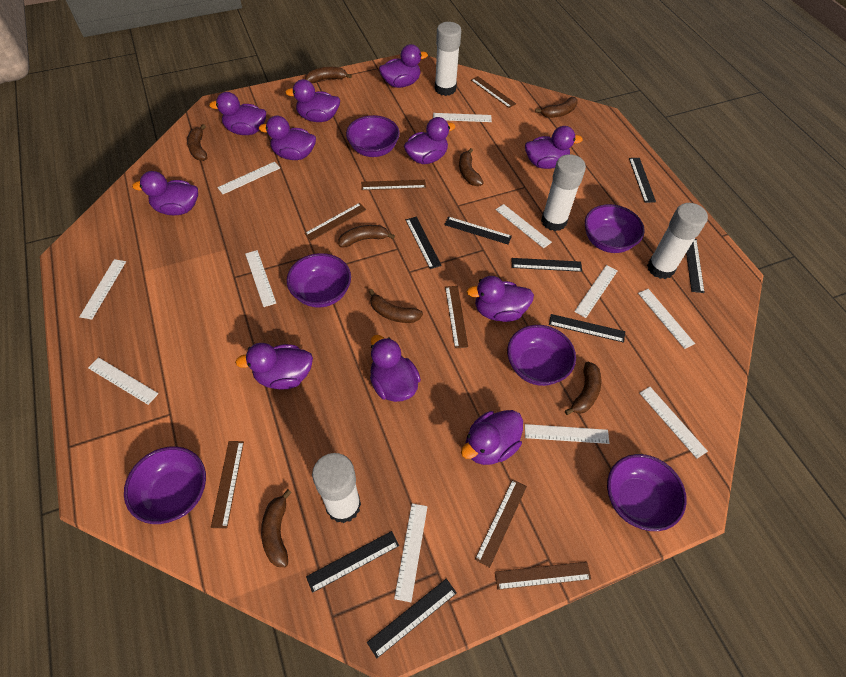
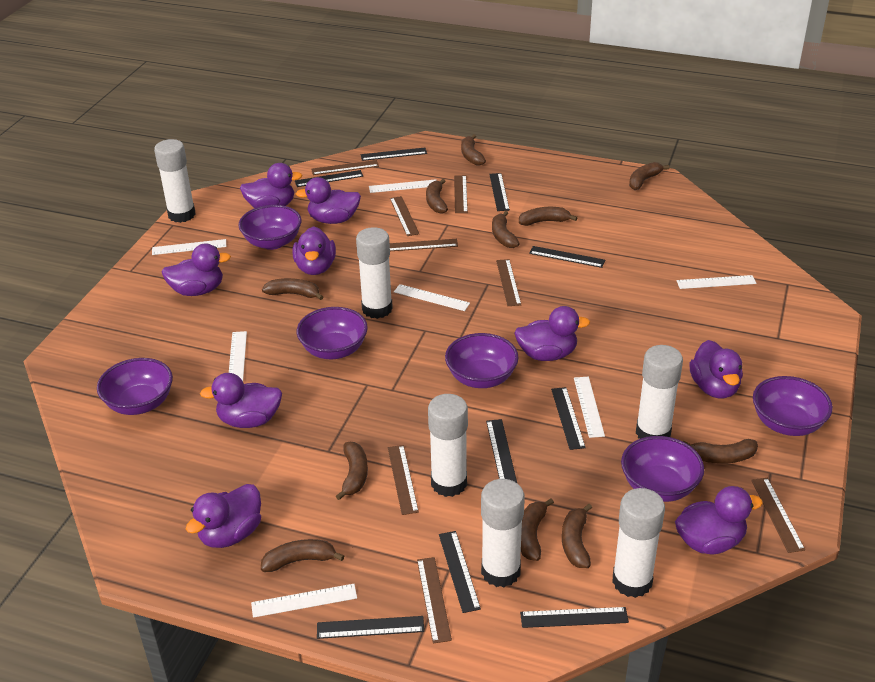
black ruler: [306,531,399,593] [367,579,457,658] [406,217,442,269] [444,216,512,244] [511,258,582,272] [549,314,625,343] [629,158,656,203] [686,239,705,293] = 8 -> [295,170,363,187] [317,616,424,639] [361,148,427,161] [439,531,481,613] [486,419,517,483] [489,173,510,211] [520,607,629,628] [529,246,605,268] [551,387,586,450] = 9
brown banana: [187,124,208,161] [261,489,292,567] [305,67,352,83] [339,225,395,247] [369,289,423,323] [459,148,484,186] [535,97,578,118] [565,362,601,415] = 8 -> [261,539,344,572] [262,278,323,300] [336,442,368,500] [426,179,448,214] [461,134,486,165] [492,211,520,248] [519,207,577,226] [521,498,554,561] [562,504,592,568] [629,162,670,190] [683,439,758,464] = 11
brown ruler: [211,441,244,528] [304,203,367,241] [361,180,426,190] [445,286,468,349] [471,76,516,108] [475,479,527,568] [495,562,591,590] = 7 -> [311,160,379,175] [388,445,419,515] [390,196,419,236] [390,239,458,251] [417,557,452,644] [454,175,468,213] [496,259,521,306] [751,478,805,553] = 8
purple duck: [132,171,198,215] [209,92,266,135] [235,343,313,389] [259,116,316,160] [285,79,340,122] [370,335,421,402] [379,44,428,88] [404,117,455,164] [461,410,523,465] [467,276,534,322] [525,126,583,169] = 11 -> [162,243,231,296] [186,484,261,548] [200,373,282,428] [240,163,302,208] [292,226,336,275] [296,177,361,224] [514,306,590,361] [675,486,763,554] [689,340,743,399] = 9
white glue stick: [312,453,361,523] [435,22,461,96] [541,154,586,231] [647,203,708,279] = 4 -> [154,139,196,223] [356,227,393,319] [428,394,468,497] [481,479,525,587] [612,488,665,598] [636,345,683,439] = 6
white ruler: [79,259,126,320] [88,357,159,405] [217,162,280,194] [245,250,276,307] [394,503,428,602] [433,113,492,122] [495,204,552,248] [525,424,609,444] [574,265,618,318] [638,289,695,349] [640,387,708,459] = 11 -> [152,239,226,255] [229,331,247,381] [251,584,357,618] [369,179,436,193] [394,284,470,311] [574,377,605,438] [677,275,756,289] = 7

